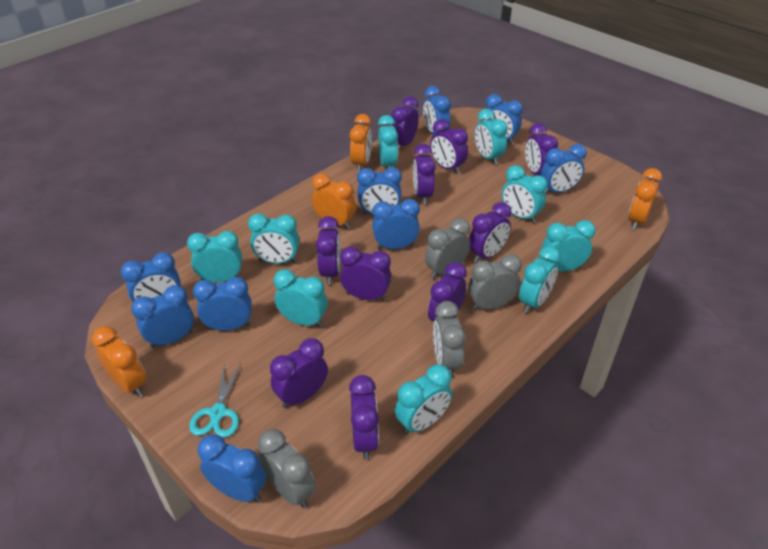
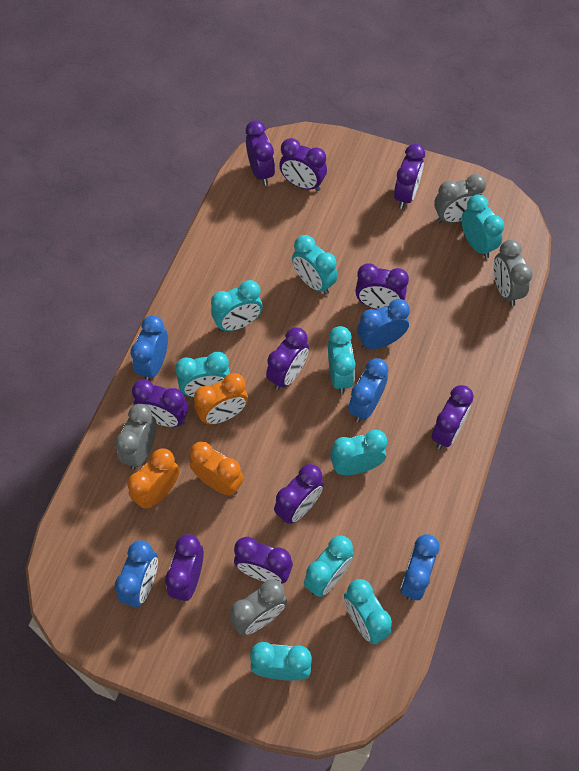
blue clock: [121,252,181,302] [131,285,194,348] [193,277,252,331] [198,434,266,502] [357,167,402,215] [372,199,420,249] [423,86,451,134] [483,94,523,145] [541,144,587,194] = 9 -> [115,540,158,607] [131,315,168,381] [348,358,388,422] [357,299,410,349] [400,534,440,601] = 5
orange clock: [92,326,147,397] [312,173,356,229] [350,114,372,172] [628,168,662,230] = 4 -> [128,448,180,509] [190,442,244,496] [194,373,248,425] = 3
turquoise scissors: [189,363,241,437] = 1 -> none = 0

